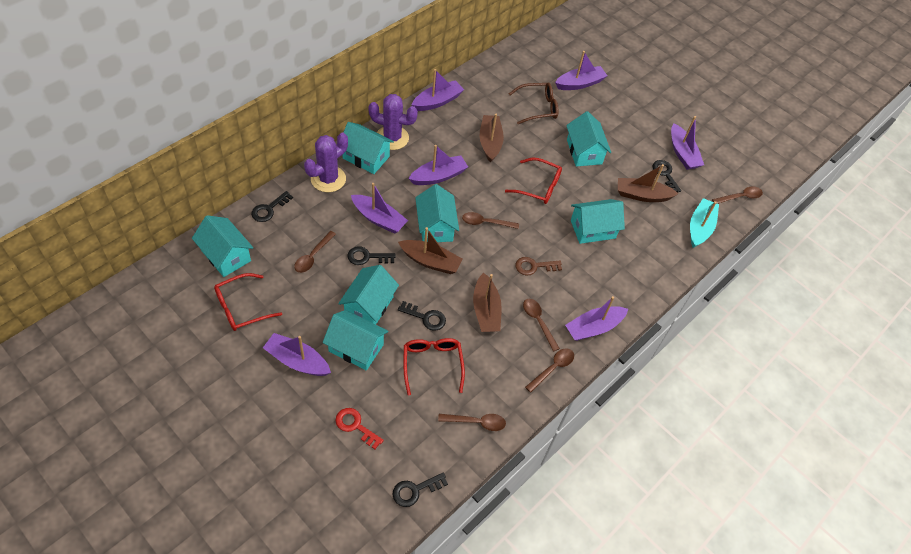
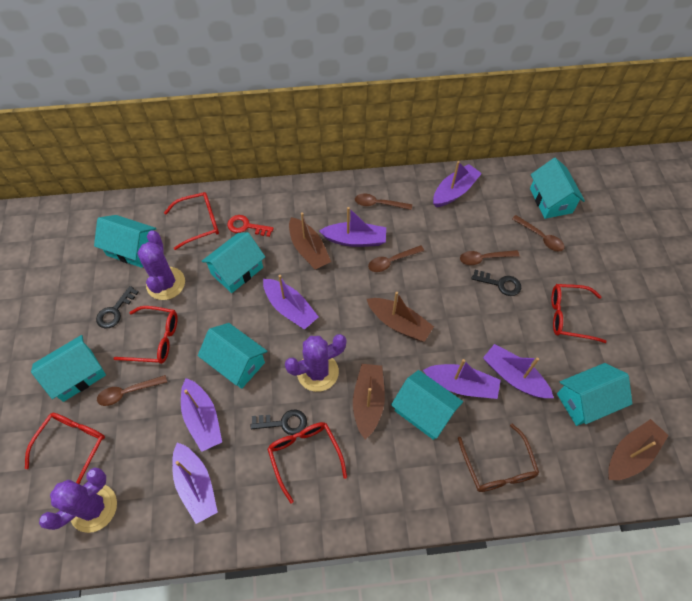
black key: [251,191,293,222] [347,246,396,265] [393,473,448,507] [398,301,446,331] [653,160,681,192] = 5 -> [96,286,139,328] [251,409,307,435] [471,270,521,296] = 3
brown key: [515,257,562,276] = 1 -> none = 0
brown spoon: [294,231,336,273] [438,414,506,431] [462,212,519,229] [523,299,560,352] [525,348,574,393] [712,186,763,204] = 6 -> [97,375,167,406] [355,193,412,210] [368,245,424,272] [460,250,519,265] [512,215,564,252] = 5
purple cactus: [304,132,348,192] [368,94,418,150] = 2 -> [39,467,117,533] [137,230,185,300] [285,334,347,392] = 3
red glasses: [214,273,282,331] [404,338,465,395] [505,158,562,204] = 3 -> [25,413,105,484] [113,306,178,364] [164,192,219,250] [267,422,347,504] [551,284,606,343] = 5
turquoise boat: [690,198,719,248] = 1 -> none = 0

